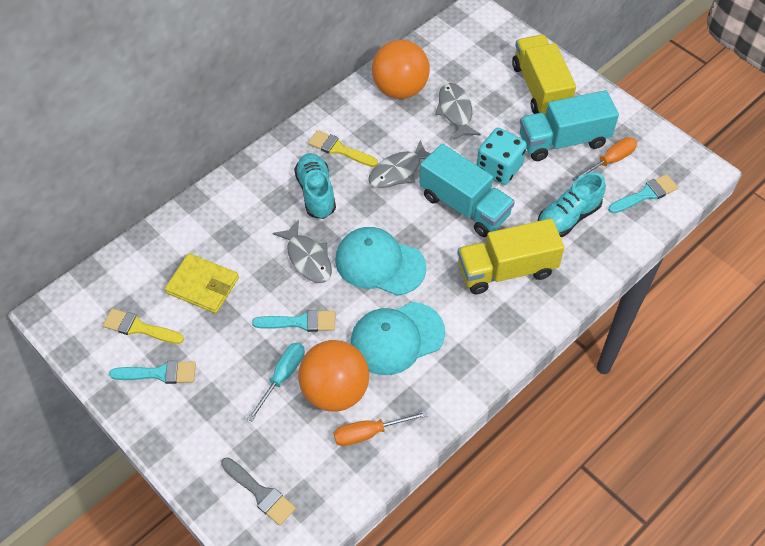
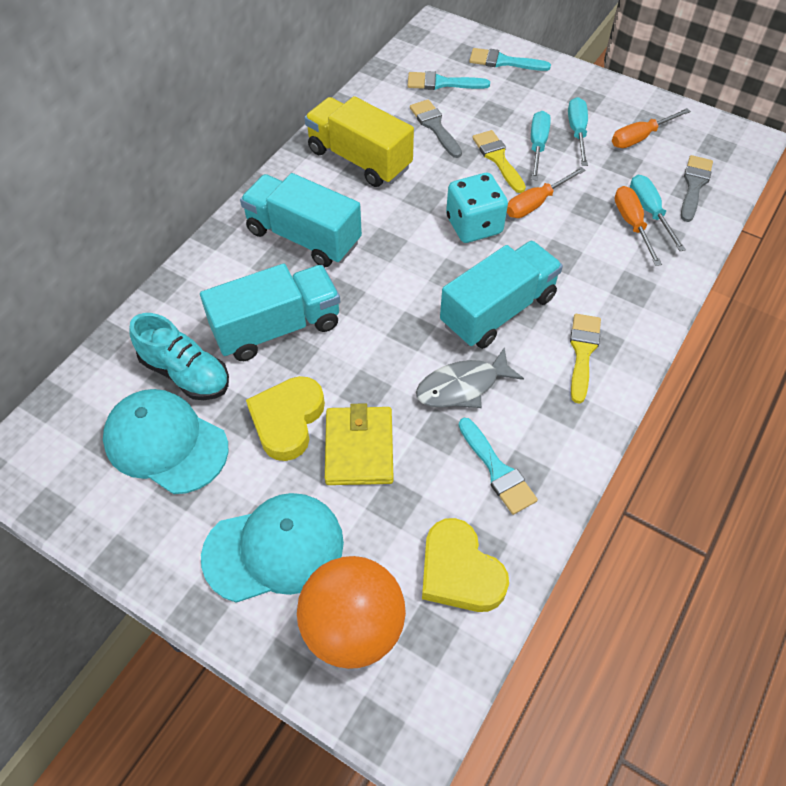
grey brush: [221,457,296,526] = 1 -> [410,99,462,158] [681,155,713,222] = 2
grey fish: [273,220,332,283] [368,140,431,188] [435,83,481,140] = 3 -> [416,347,524,408] = 1
orange ball: [298,340,369,412] [372,40,430,99] = 2 -> [297,556,406,669] = 1
orange screwdriver: [334,411,428,446] [573,137,637,181] = 2 -> [507,167,586,218] [612,108,691,148] [615,186,662,266] = 3
turquoise screwdriver: [247,343,305,421] = 1 -> [531,111,551,180] [568,97,588,166] [630,175,686,251] = 3
turquoise shoe: [294,153,336,219] [538,172,606,237] = 2 -> [129,313,229,400] = 1
turquoise truck: [419,144,515,237] [520,90,619,161] = 2 -> [200,264,340,361] [240,173,362,267] [440,240,563,349] = 3
yellow heart: none = 0 -> [246,376,325,461] [422,518,509,612] = 2
yellow truck: [457,218,565,294] [512,35,576,115] = 2 -> [304,96,414,187] = 1

